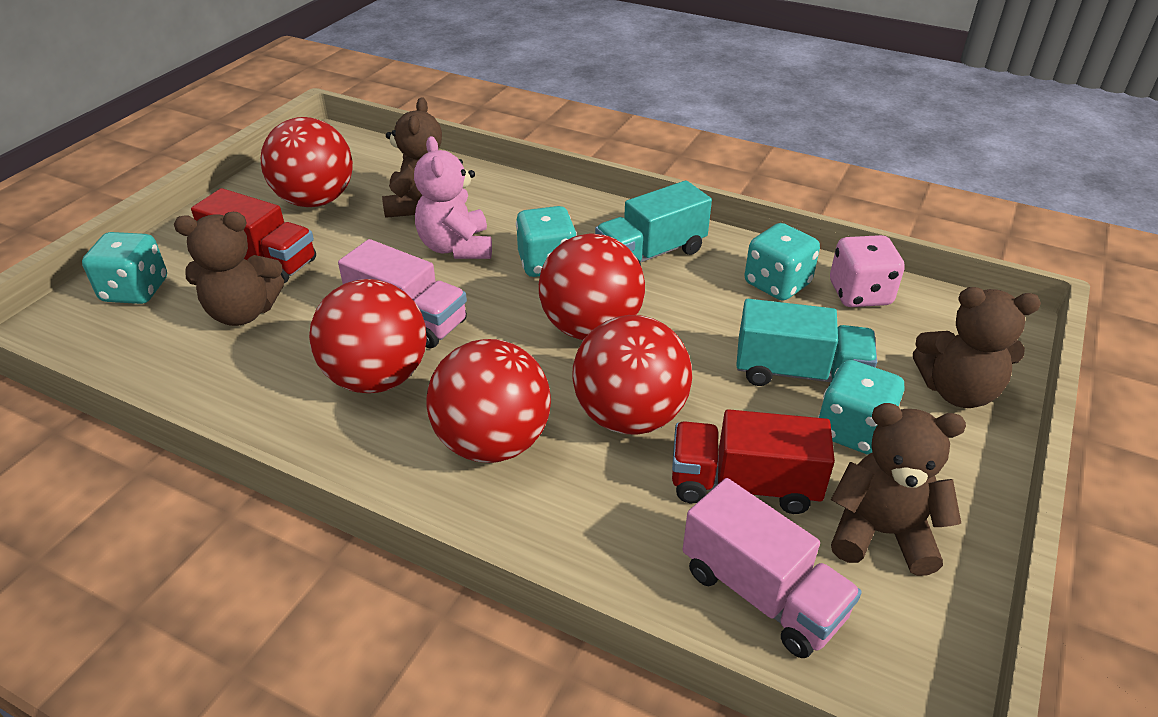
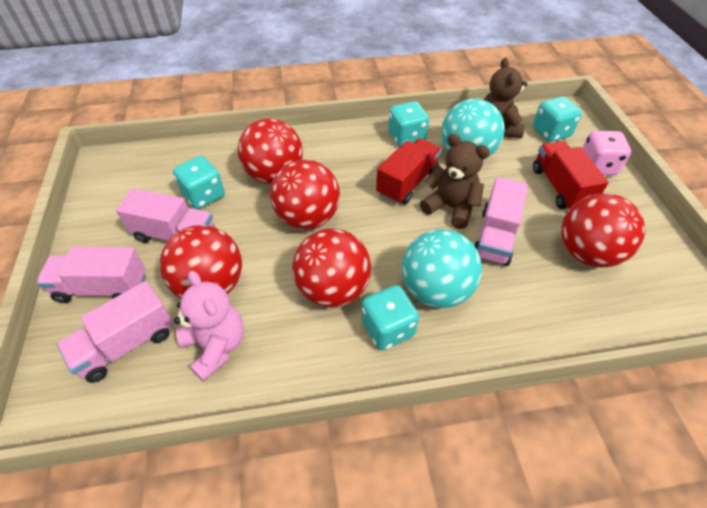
brown teddy bear: [174,212,284,326] [382,97,442,218] [831,403,966,576] [913,287,1041,408] = 4 -> [420,134,490,229] [483,57,527,138] = 2
pink truck: [338,239,467,348] [683,478,862,658] = 2 -> [36,247,146,303] [56,281,174,383] [116,188,214,243] [474,177,528,266] = 4
turquoise ball: none = 0 -> [402,229,482,308] [441,98,505,160] = 2
turquoise truck: [595,181,712,265] [736,299,877,386] = 2 -> none = 0

